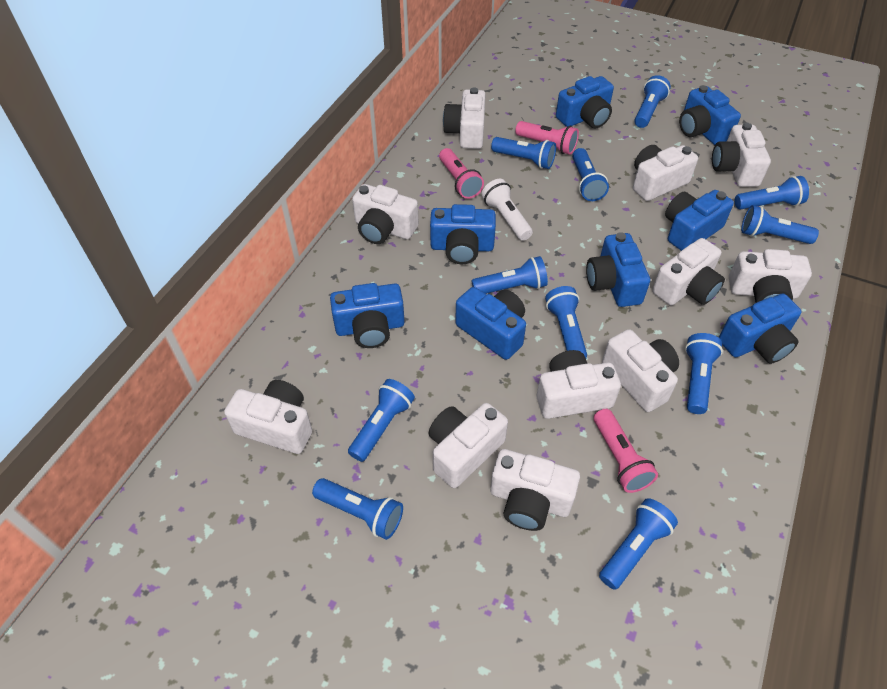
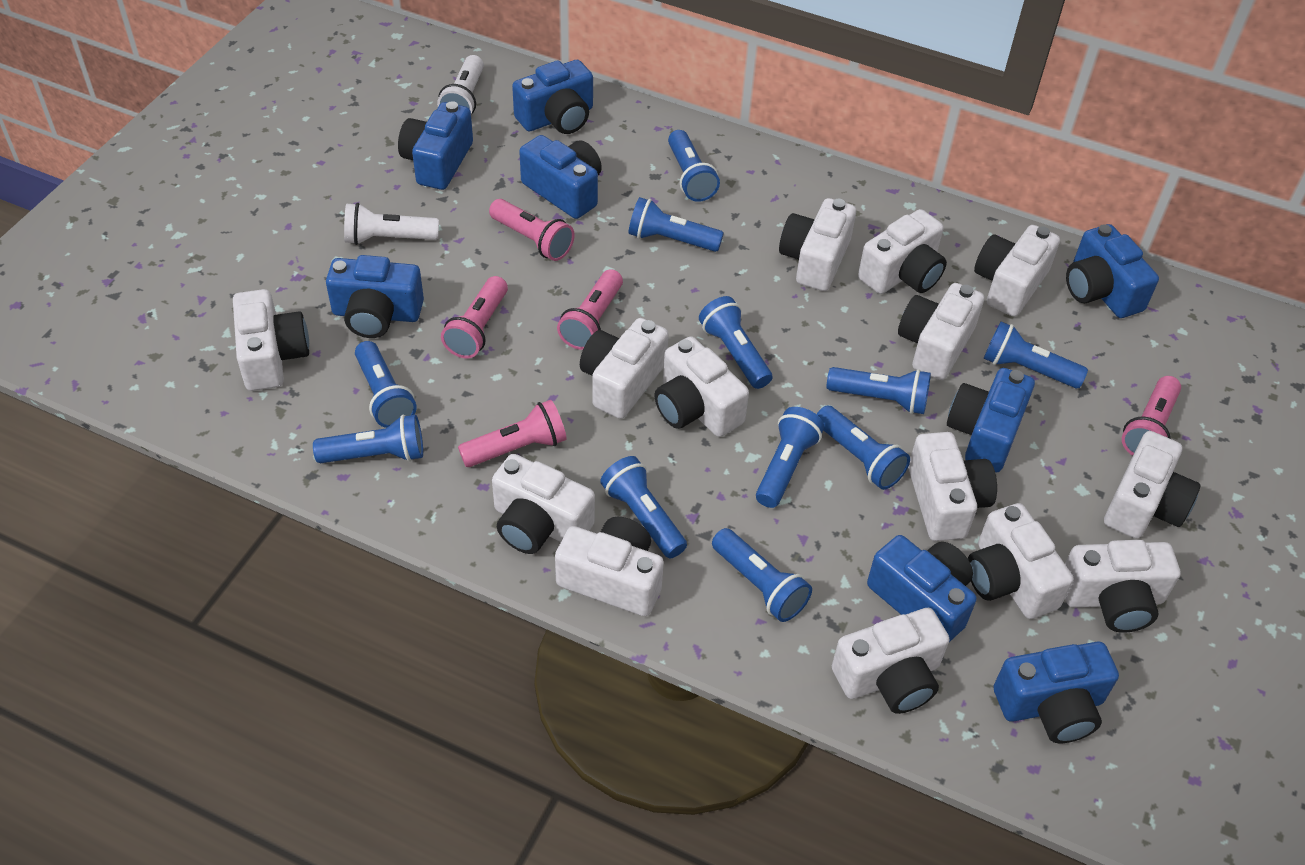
pink flashlight: [439,148,484,199] [515,121,579,155] [594,409,658,493] = 3 -> [441,276,508,358] [458,400,567,467] [489,199,575,261] [557,269,623,350] [1122,376,1181,456] = 5
white camera: [224,380,312,454] [352,184,419,244] [429,403,508,488] [443,88,486,149] [490,449,580,531] [537,350,621,419] [602,329,679,412] [633,145,698,201] [652,238,725,305] [712,123,771,187] [729,249,812,303] = 11 -> [233,289,309,391] [492,454,595,554] [555,517,664,616] [580,318,669,419] [654,336,749,437] [779,198,856,291] [832,608,949,714] [858,209,947,294] [898,283,984,380] [908,432,997,541] [968,503,1073,619] [974,225,1060,317] [1065,540,1181,633] [1104,431,1201,539] = 14
white flashlight: [482,179,533,241] = 1 -> [344,203,439,245] [437,55,484,114] = 2

